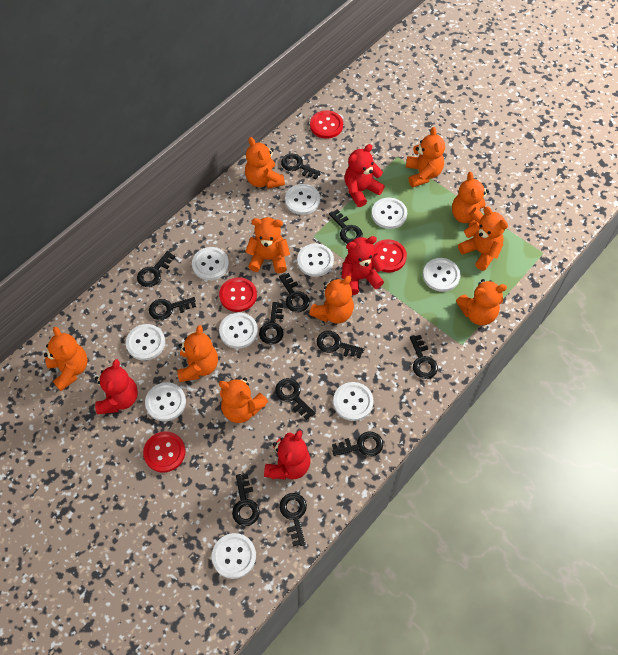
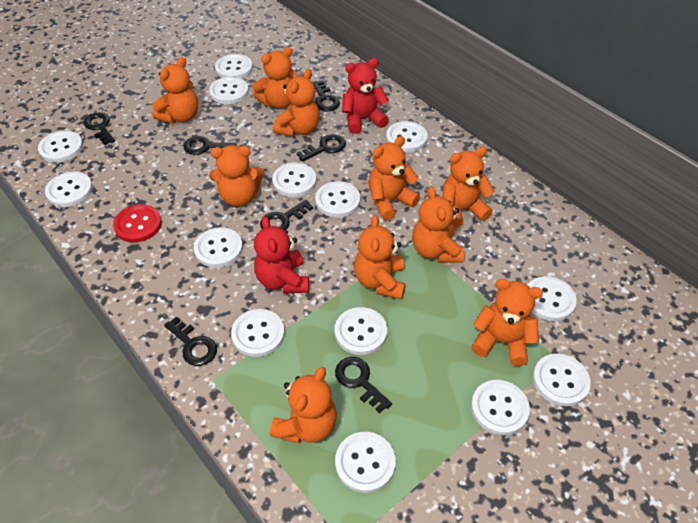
black key: [137,251,175,287] [149,297,196,320] [232,474,260,526] [259,302,284,344] [275,378,315,420] [279,273,310,312] [279,493,307,547] [281,153,321,179] [317,331,365,358] [329,209,363,244] [332,431,383,456] [410,335,438,379] = 12 -> [84,112,115,145] [164,316,217,366] [184,136,237,155] [260,200,313,230] [297,134,346,162] [313,80,340,112] [335,357,392,414] = 7
red button: [143,431,186,473] [219,277,257,312] [310,110,343,139] [374,239,407,272] = 4 -> [113,204,162,242] = 1
red teddy bear: [95,359,138,414] [264,430,311,480] [342,236,385,295] [344,144,385,207] = 4 -> [254,216,309,293] [342,58,389,134] = 2
white button: [126,324,165,361] [145,382,186,421] [192,247,229,280] [212,533,256,579] [219,312,258,349] [285,184,320,215] [297,244,334,277] [333,382,374,421] [372,198,407,229] [423,258,461,292] = 10 -> [38,130,83,163] [45,172,93,207] [194,227,243,268] [209,77,249,104] [215,54,253,78] [231,309,285,357] [272,163,316,197] [315,181,360,218] [335,307,387,355] [335,432,396,493] [386,121,428,152] [471,380,530,435] [528,276,577,321] [533,354,591,406] = 14

